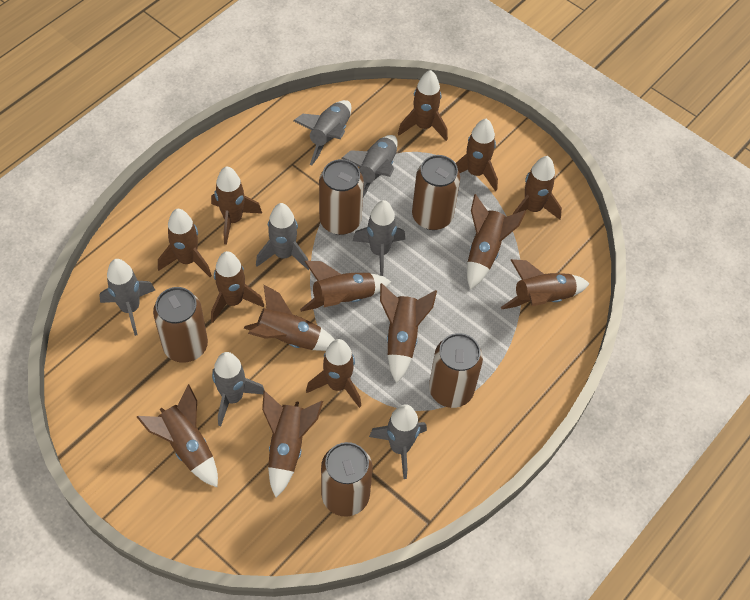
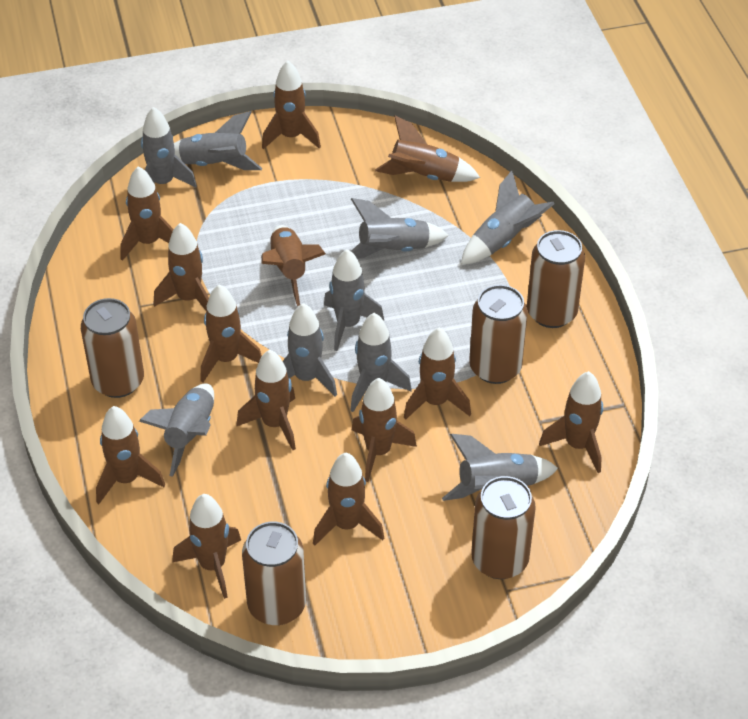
brown rocket: [137,384,218,488] [158,209,212,277] [211,166,262,245] [211,251,264,323] [244,285,335,351] [262,391,323,497] [300,261,391,312] [306,339,361,408] [380,283,437,383] [398,70,448,141] [456,119,498,191] [467,194,526,290] [501,259,590,309] [513,156,562,219] = 14 -> [96,406,165,504] [120,166,174,261] [153,223,209,310] [172,494,241,599] [200,284,262,382] [236,350,296,450] [261,225,326,306] [262,61,321,149] [313,453,384,546] [352,378,417,482] [375,115,480,182] [404,328,471,420] [539,371,603,473] = 13
grey rocket: [99,259,155,336] [212,352,265,426] [256,203,309,270] [293,100,351,165] [341,135,398,197] [352,200,406,276] [369,404,427,479] = 7 -> [139,384,214,477] [141,107,197,187] [174,111,262,170] [283,303,337,397] [324,249,384,351] [350,313,412,412] [351,198,449,259] [442,434,558,501] [461,171,555,264] = 9

